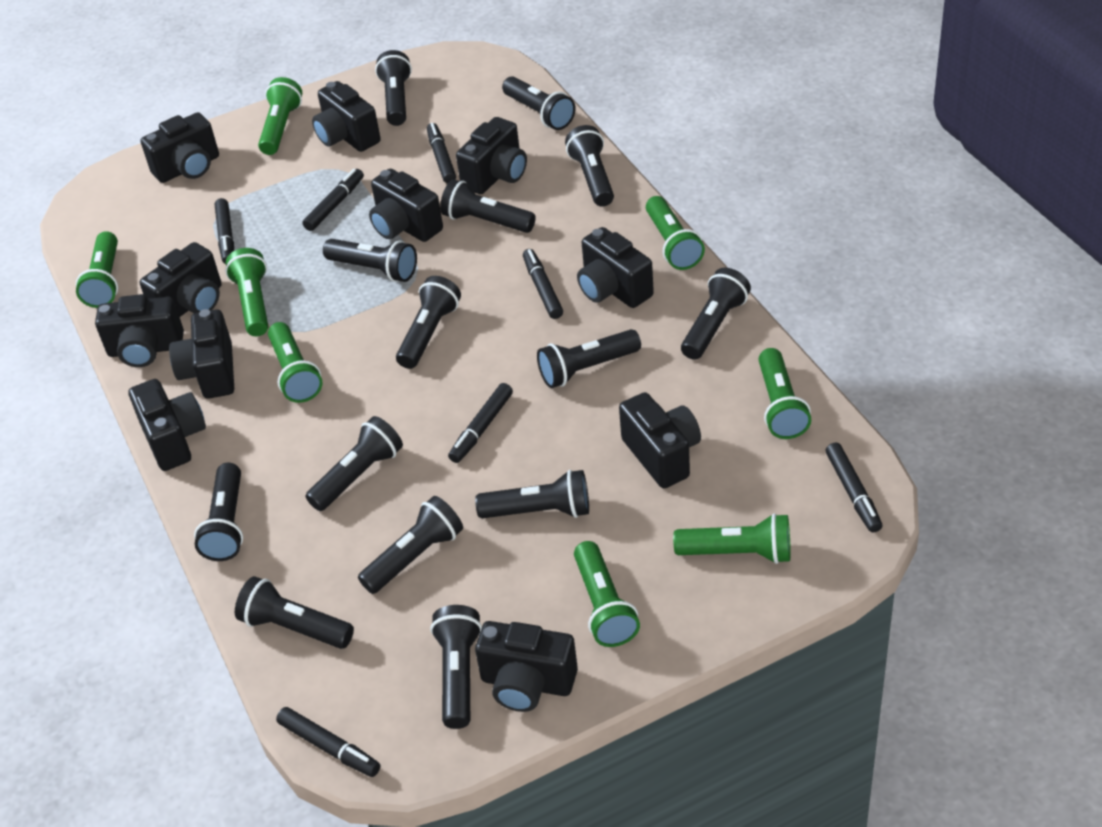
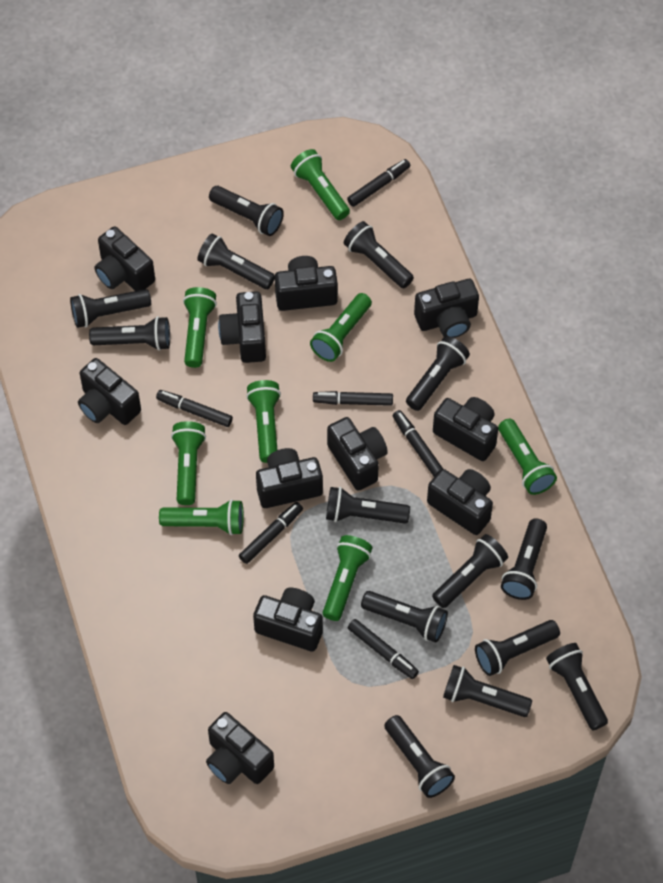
black marker: [214,198,234,264] [276,707,380,777] [302,169,364,231] [427,123,456,184] [448,383,513,463] [523,249,563,319] [826,443,882,533] = 7 -> [156,390,233,427] [239,502,303,564] [313,391,393,406] [347,159,410,207] [348,619,419,679] [392,410,443,477] = 6

